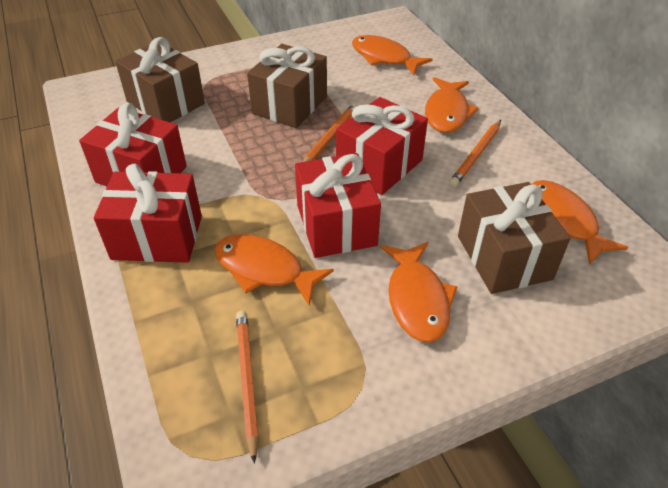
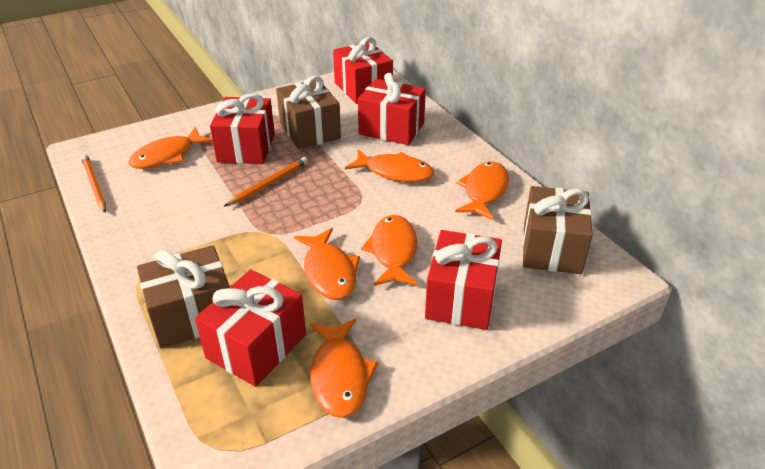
orange fish: [214,234,334,306] [352,35,433,76] [381,242,458,343] [425,77,479,133] [531,180,628,264] = 5 -> [128,127,213,169] [294,228,360,300] [310,319,378,418] [345,149,434,182] [361,215,417,286] [455,162,509,220] = 6
orange pencil: [236,311,259,464] [303,103,358,162] [449,120,501,187] = 3 -> [81,154,106,213] [223,157,308,207] = 2
red gift: [79,103,187,186] [94,164,202,263] [295,153,381,258] [336,97,428,195] = 4 -> [195,270,306,387] [210,94,275,164] [333,37,393,104] [358,73,426,145] [425,230,502,330] = 5

